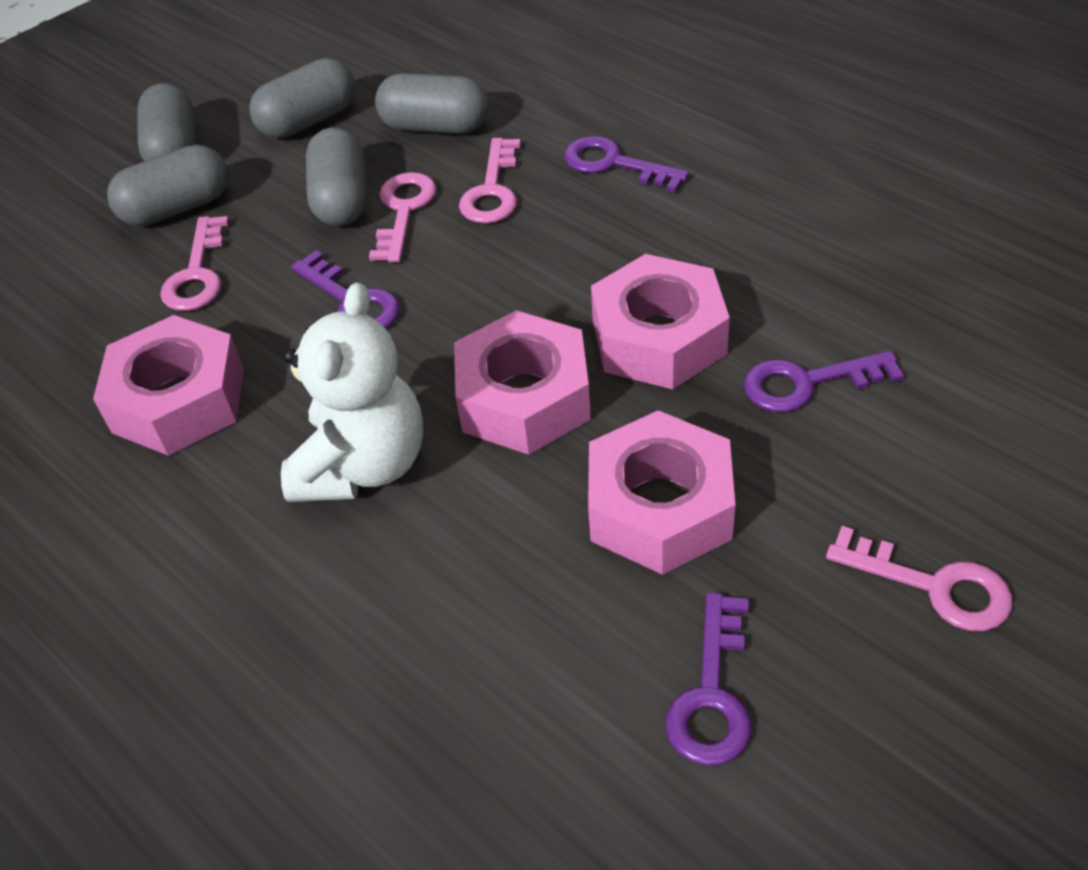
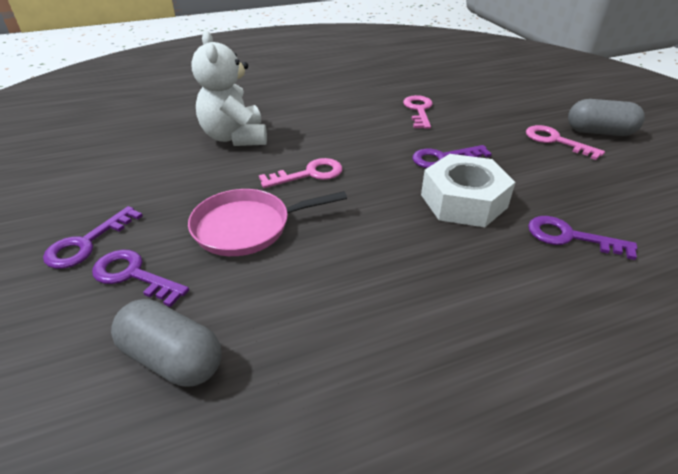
grey capsule: [107,145,229,226] [137,83,197,161] [249,58,356,138] [306,127,367,226] [375,73,489,134] = 5 -> [111,299,222,387] [568,99,645,136] = 2
pink key: [160,216,229,311] [369,172,437,262] [459,138,521,224] [826,526,1012,631] = 4 -> [259,158,343,188] [403,95,433,129] [526,125,605,160] = 3
pink nut: [93,315,244,456] [454,310,591,455] [588,410,735,575] [591,254,730,389] = 4 -> none = 0
pink pan: none = 0 -> [188,189,347,256] = 1
white nut: none = 0 -> [421,154,515,227] = 1

